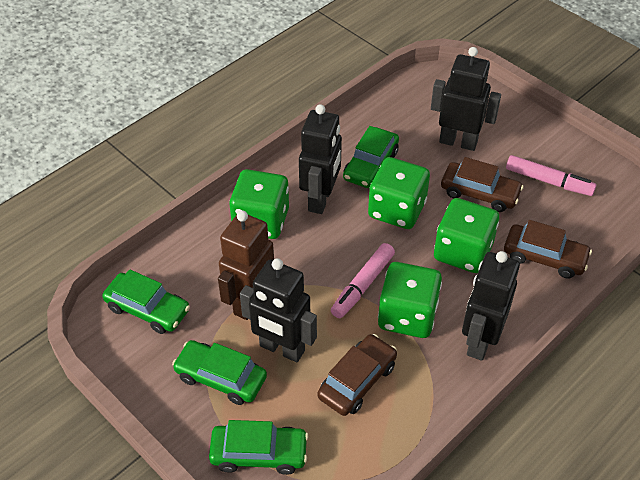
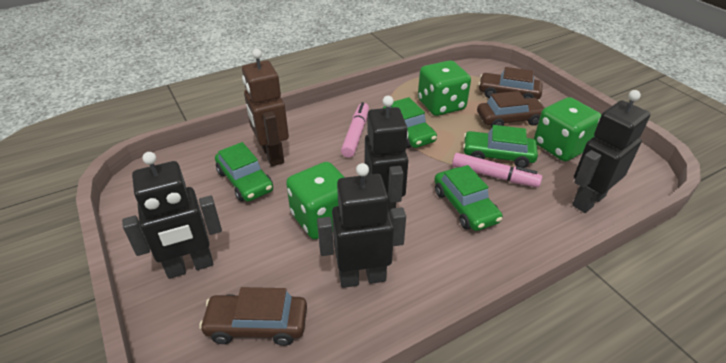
green dice: [230,169,289,239] [368,157,430,229] [378,262,442,338] [434,198,499,273] = 4 -> [286,162,345,239] [418,60,471,116] [534,97,601,161] = 3

